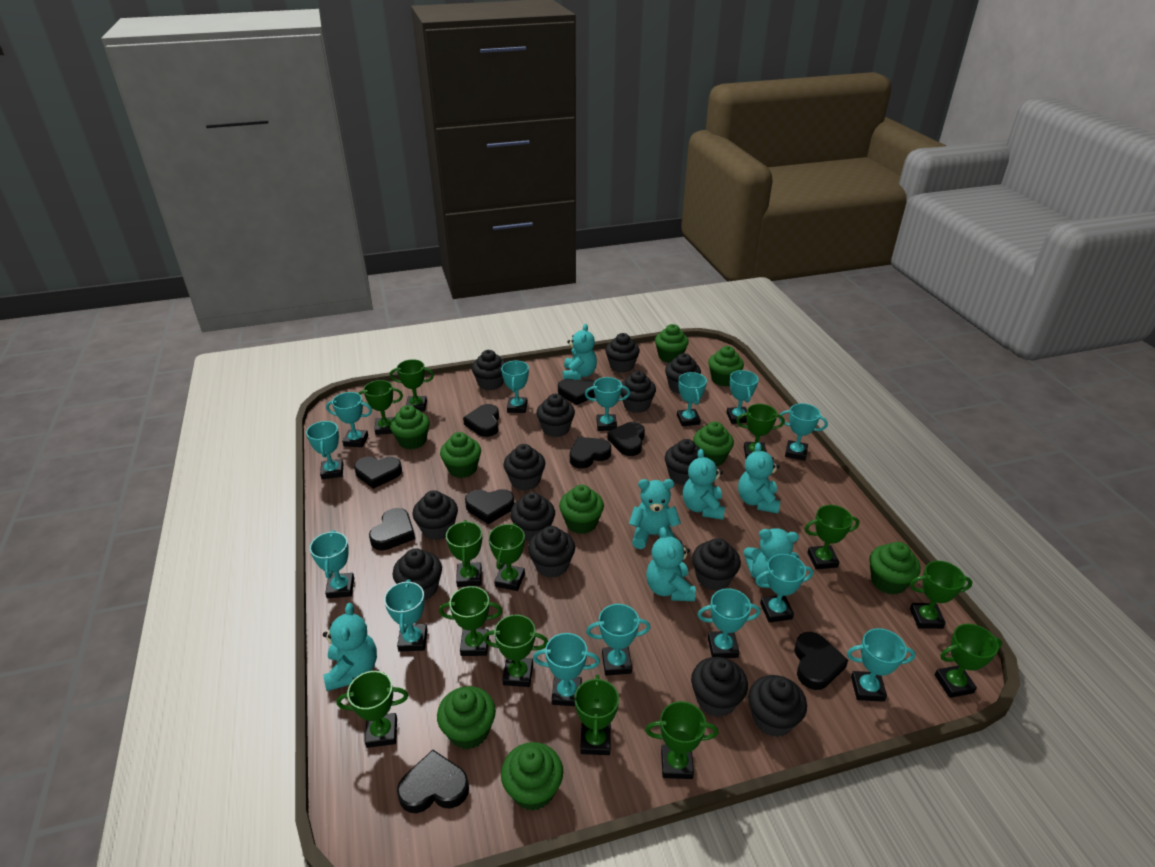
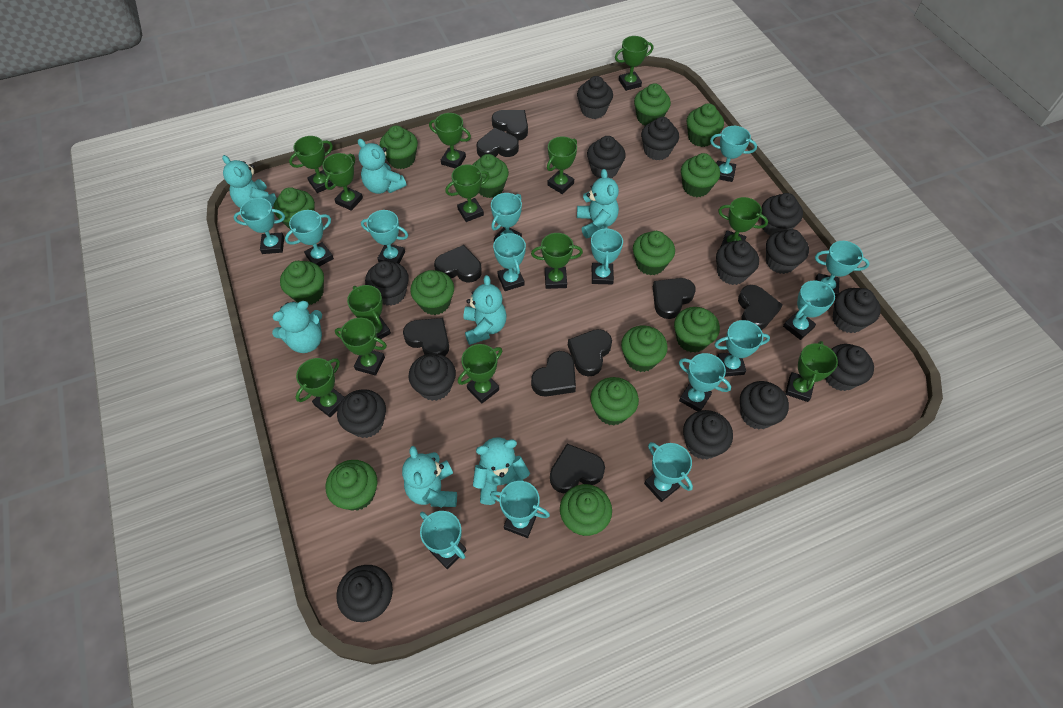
green cupcake: [390,405,430,450] [437,686,496,749] [440,432,481,478] [501,742,563,811] [559,485,604,534] [655,324,689,363] [693,422,734,467] [708,346,744,386] [869,542,920,595] = 9 -> [273,187,315,230] [280,261,324,305] [326,460,377,511] [379,125,418,169] [410,270,454,315] [473,154,509,198] [560,484,612,536] [590,377,639,425] [621,325,668,372] [633,231,675,275] [634,83,671,126] [674,307,720,353] [681,153,720,197] [687,103,724,147] = 14

